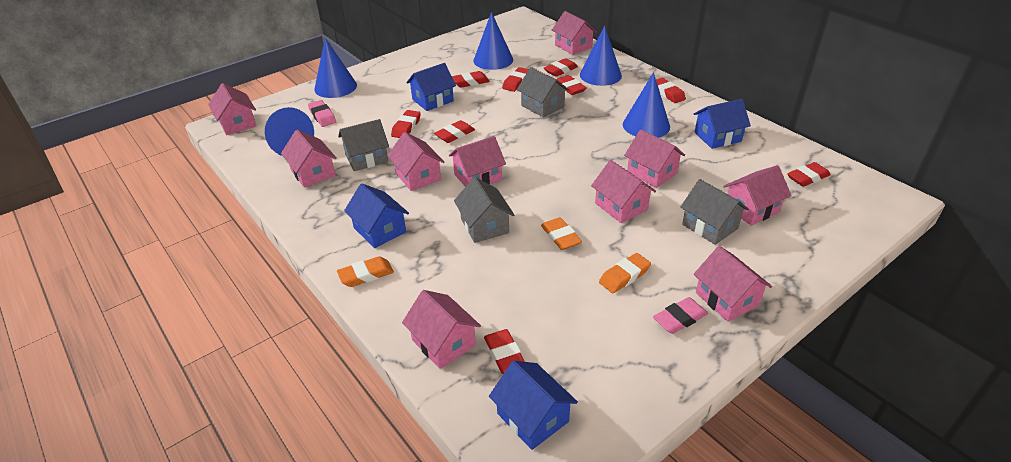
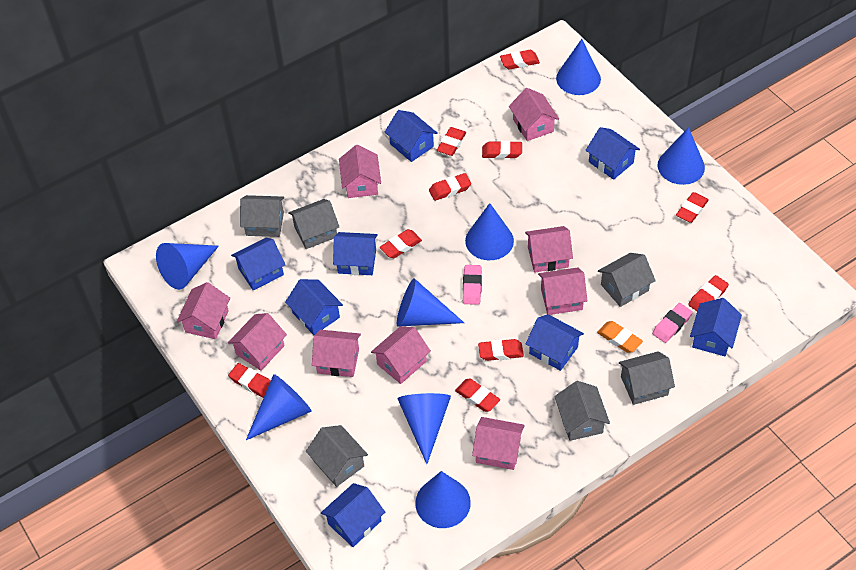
blue cone: [265,107,314,156] [314,38,357,98] [473,12,513,70] [580,26,622,86] [623,72,670,138] = 5 -> [156,243,219,290] [246,374,312,440] [397,278,464,327] [397,393,451,464] [415,471,471,528] [465,203,514,260] [556,39,601,95] [658,127,705,185] = 8
blue house: [344,183,409,248] [407,63,456,111] [489,361,578,450] [694,99,751,149] = 4 -> [231,238,285,291] [285,279,343,335] [321,483,385,547] [333,232,378,275] [385,110,438,162] [526,314,584,371] [586,127,640,180] [690,298,742,356] = 8
grey house: [338,119,389,171] [454,177,514,243] [517,67,569,118] [680,179,749,245] = 4 -> [240,195,284,237] [288,199,339,249] [306,425,368,487] [554,381,610,441] [598,253,656,307] [619,351,675,405] = 6
orange eraser: [337,256,394,287] [541,217,582,250] [599,253,651,293] = 3 -> [597,321,643,353] = 1
pink house: [208,83,256,135] [281,129,337,188] [387,132,444,191] [402,290,481,369] [449,136,506,187] [552,11,597,55] [591,160,656,223] [624,129,685,188] [694,246,772,322] [723,165,791,226] = 10 -> [177,282,230,339] [228,313,287,371] [312,330,361,377] [339,145,381,198] [371,326,431,384] [472,417,525,470] [509,88,559,141] [525,226,573,273] [538,267,588,315] = 9
red eraser: [391,110,421,138] [434,120,475,143] [452,71,490,88] [484,329,525,374] [502,67,529,92] [544,58,578,77] [556,75,587,95] [656,78,686,103] [787,162,831,187] = 9 -> [228,363,271,398] [380,229,422,258] [429,173,471,201] [437,127,466,156] [455,379,500,412] [478,339,524,361] [482,141,522,159] [500,50,540,69] [676,192,709,223] [688,275,729,311] = 10

